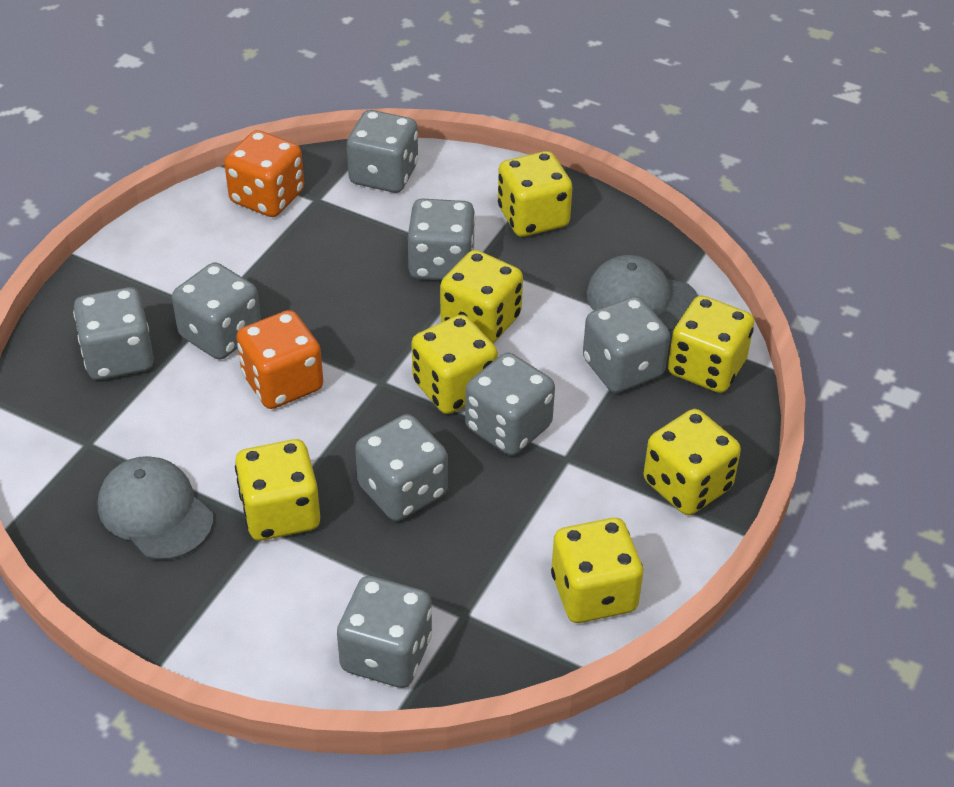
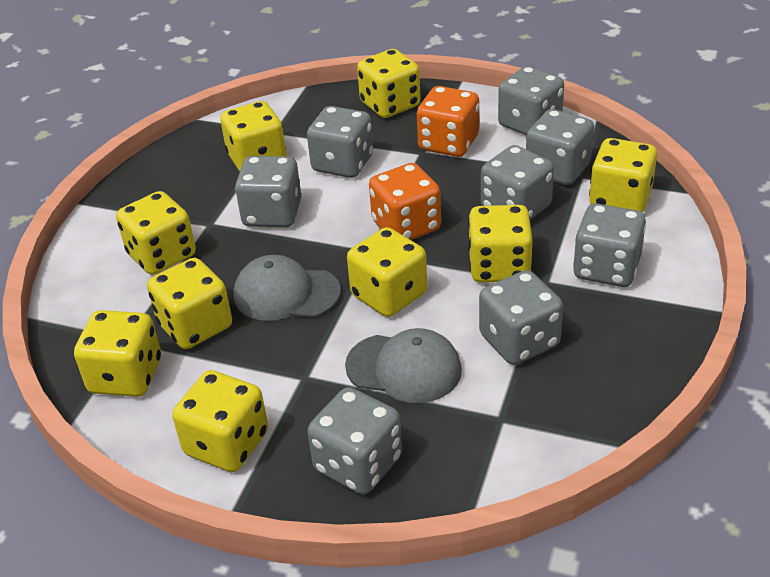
yellow dice: [235,439,320,541] [411,314,498,414] [440,250,523,343] [498,151,573,237] [551,518,643,623] [644,409,741,515] [668,295,754,393] = 7 -> [74,310,161,397] [116,191,196,275] [147,258,232,349] [172,370,268,472] [220,101,286,171] [347,227,427,317] [357,49,421,118] [468,205,532,283] [589,138,657,213] = 9

